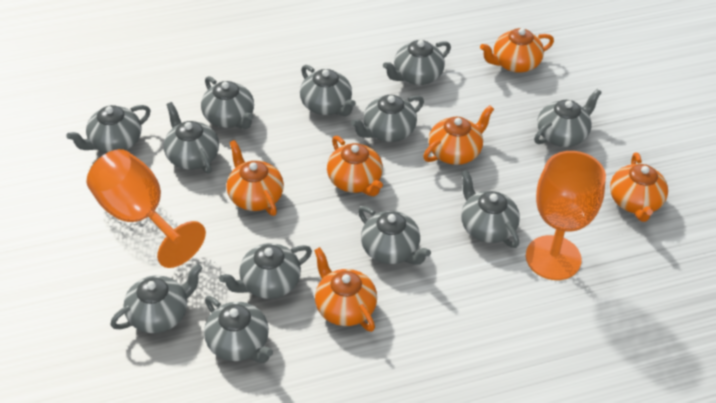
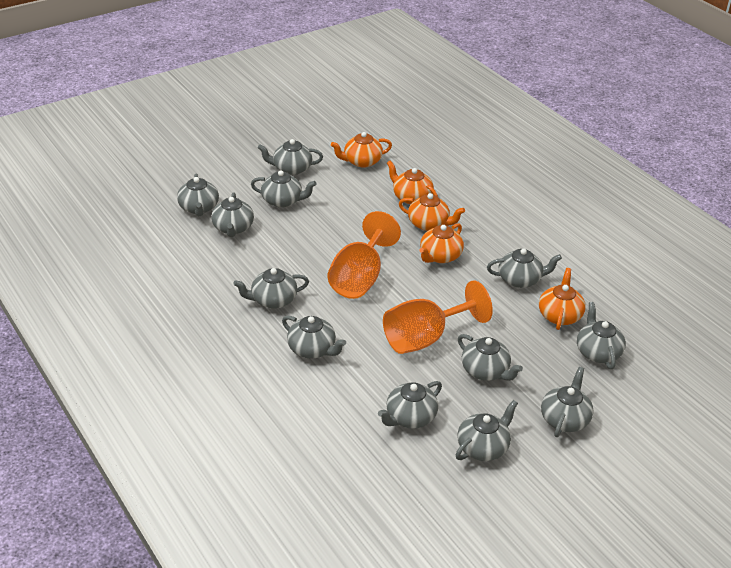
orange teapot: [227,140,284,216] [314,247,377,332] [327,136,383,196] [423,105,494,165] [480,28,554,73] [610,153,668,222] = 6 -> [331,132,392,168] [387,161,438,204] [399,193,465,231] [419,223,464,263] [539,268,586,330] = 5

